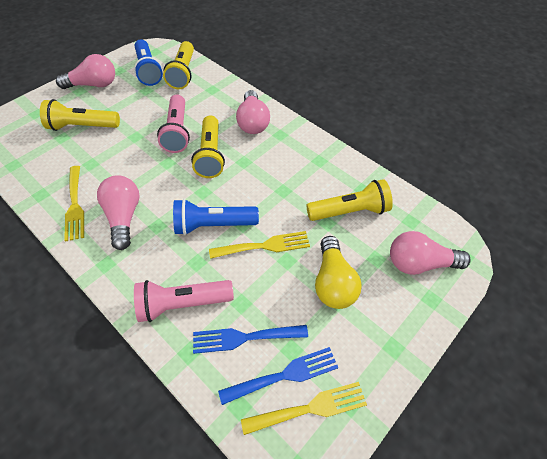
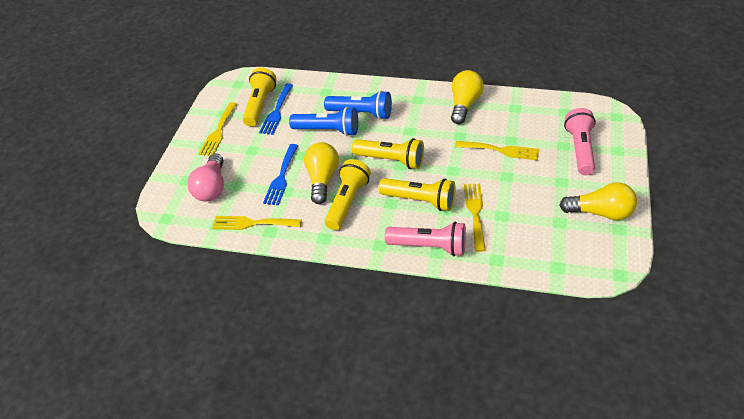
pink light bulb: [56,54,115,89] [97,175,140,250] [236,90,270,134] [390,231,471,275] = 4 -> [187,153,224,201] = 1
yellow fork: [64,166,84,242] [209,231,310,259] [241,382,367,435] = 3 -> [199,102,237,156] [212,216,302,230] [455,141,539,161] [464,183,486,252] = 4
yellow light bulb: [315,236,362,309] = 1 -> [304,142,339,204] [451,70,484,124] [559,182,637,220] = 3

